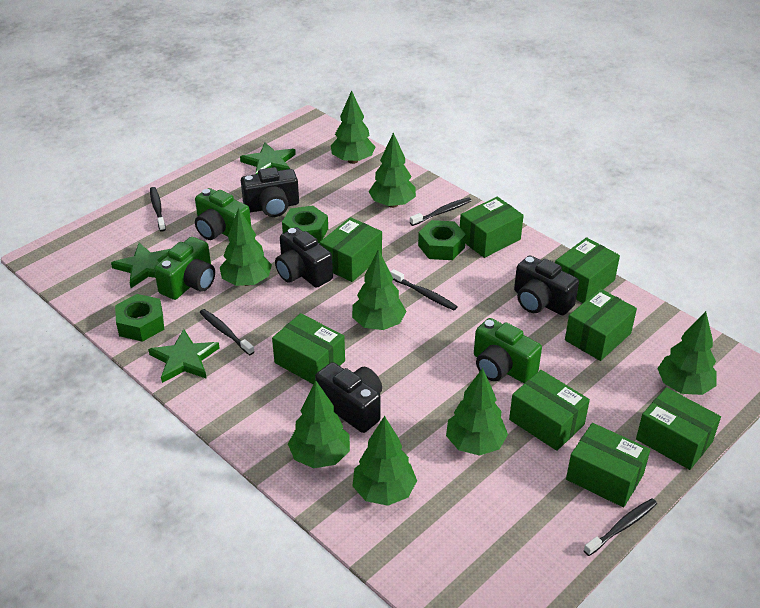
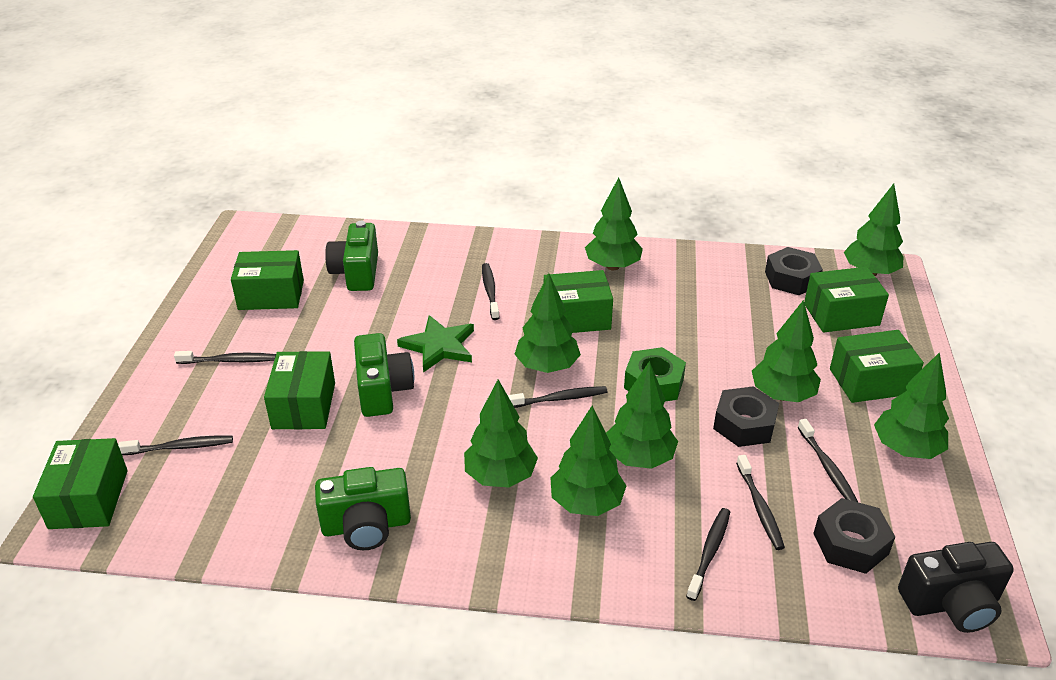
black camera: [241,167,299,217] [275,227,333,288] [315,362,382,433] [514,256,579,315] = 4 -> [898,542,1014,633] = 1
black nut: none = 0 -> [713,386,779,447] [765,247,823,295] [813,498,895,574] = 3
black toothbrush: [150,187,166,232] [199,309,254,355] [390,269,458,310] [410,197,471,226] [584,498,657,556] = 5 -> [118,436,233,455] [174,351,276,364] [482,263,499,320] [508,386,608,408] [686,508,730,601] [736,455,785,550] [797,419,858,502] = 7
green box: [272,313,345,384] [319,217,382,282] [460,197,524,258] [509,370,590,451] [555,237,620,303] [565,289,637,361] [566,423,650,507] [636,387,721,470] = 8 -> [33,438,128,529] [231,250,304,310] [264,351,335,429] [544,270,613,333] [804,267,889,333] [830,330,924,403] = 6
green nut: [115,294,164,342] [282,206,328,243] [418,220,466,260] = 3 -> [624,347,686,402] = 1
green star: [111,243,170,288] [148,329,220,383] [240,142,296,174] = 3 -> [397,315,474,373] = 1

